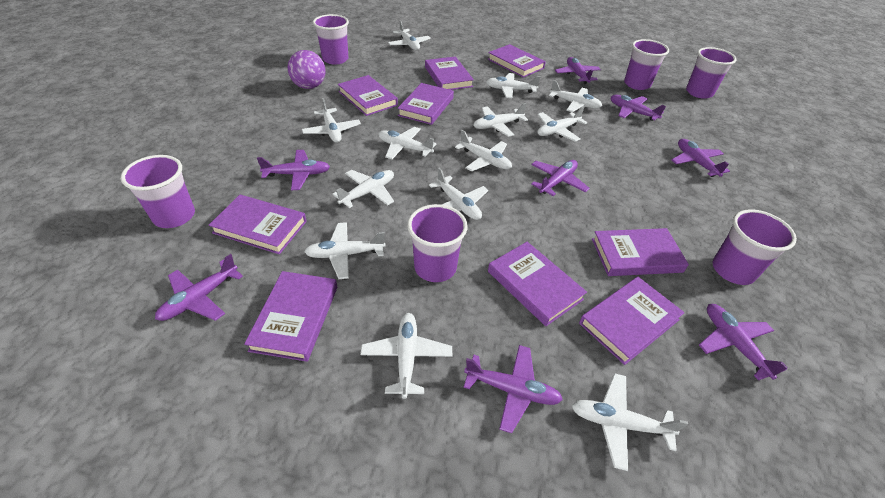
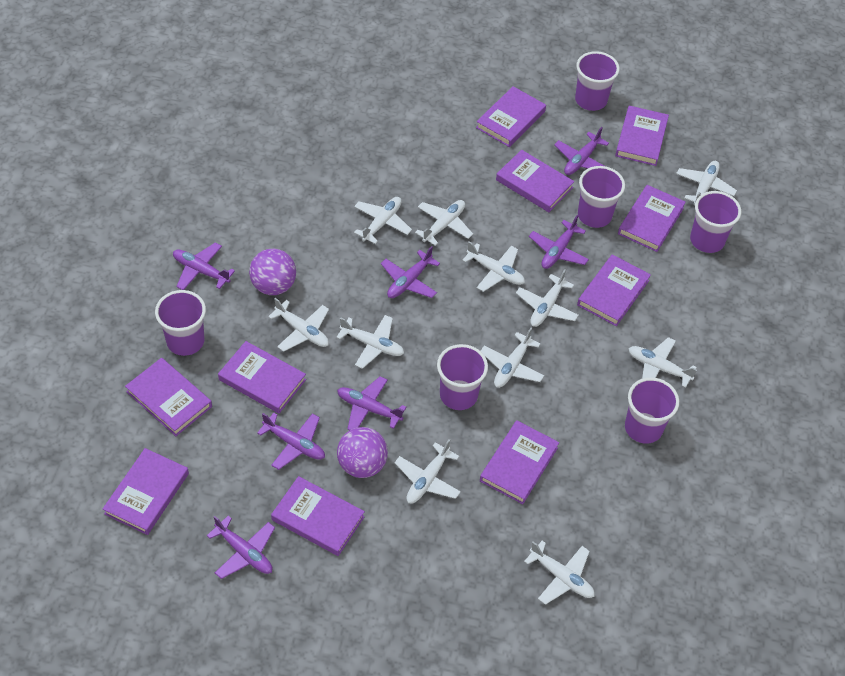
purple ball: [288,50,326,89] = 1 -> [249,249,296,295] [337,427,388,478] = 2
purple book: [209,195,307,254] [244,271,337,362] [338,75,398,116] [398,83,454,125] [425,57,474,90] [488,44,546,78] [488,242,587,326] [579,277,685,365] [592,228,689,276] = 9 -> [103,448,189,535] [125,358,212,436] [218,341,306,413] [271,476,365,556] [476,86,546,147] [480,420,559,504] [496,150,574,212] [577,254,651,326] [615,106,669,166] [618,185,686,252] = 10
purple plane: [155,254,243,321] [257,150,330,190] [463,345,563,433] [531,160,590,196] [555,57,601,84] [611,95,666,121] [671,139,730,177] [699,304,788,380] = 8 -> [173,243,235,290] [207,516,275,579] [257,413,325,470] [337,376,406,430] [381,246,440,298] [529,215,589,269] [554,127,609,175] = 7
white plane: [302,98,361,143] [304,222,386,279] [332,170,394,208] [360,313,452,399] [378,127,437,159] [388,20,431,51] [429,168,488,220] [455,130,512,171] [473,103,528,137] [486,73,540,98] [537,106,587,142] [549,80,602,112] [572,373,688,471] = 13 -> [268,298,329,352] [336,315,404,369] [354,197,412,244] [395,439,461,504] [415,200,473,246] [463,242,525,292] [481,328,544,388] [516,269,579,327] [524,541,595,605] [629,337,697,387] [676,161,737,205] = 11

